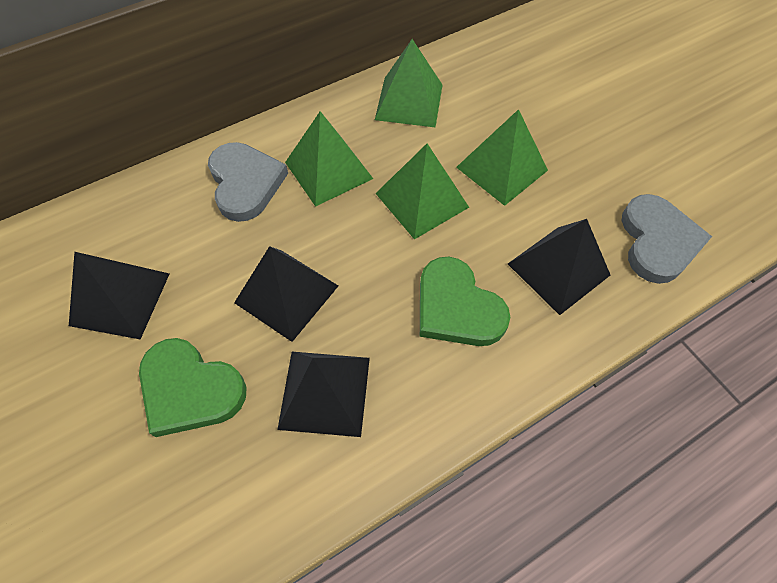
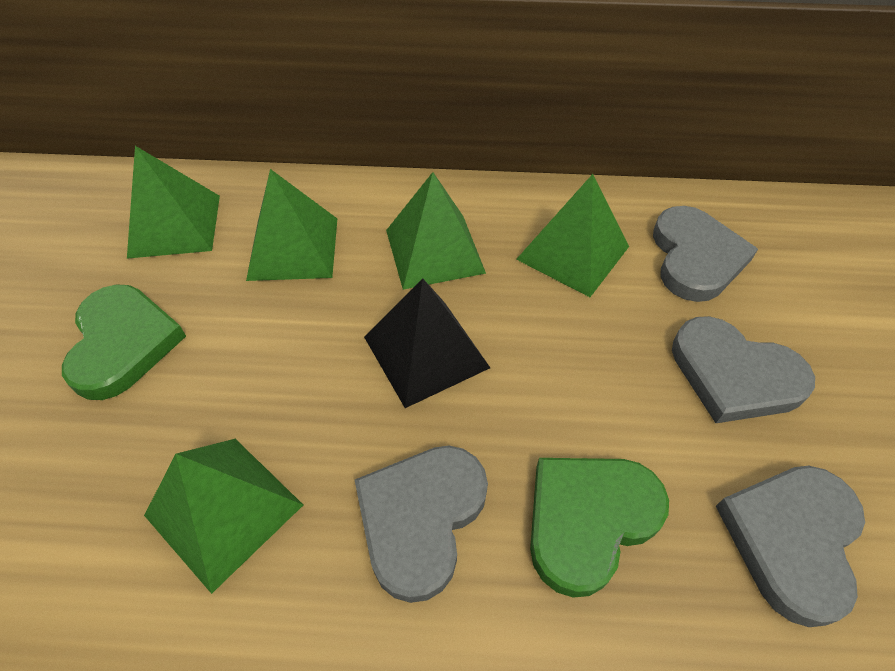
black pyramid: [69,252,169,340] [234,246,338,342] [277,352,370,437] [508,219,610,315] = 4 -> [364,278,490,408] = 1
green pyramid: [285,111,373,207] [375,39,443,127] [375,144,469,240] [456,109,548,206] = 4 -> [127,146,220,259] [144,439,303,594] [246,169,337,281] [386,172,486,290] [516,174,629,297] = 5
grey heart: [208,142,288,222] [622,194,712,284] = 2 -> [355,446,488,603] [653,206,758,302] [672,316,815,423] [716,466,865,627] = 4

